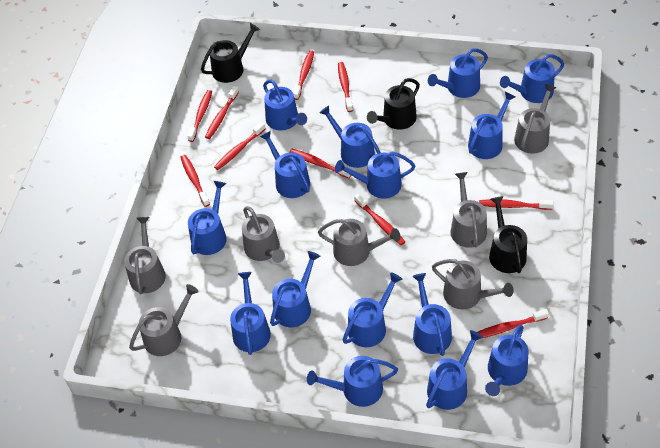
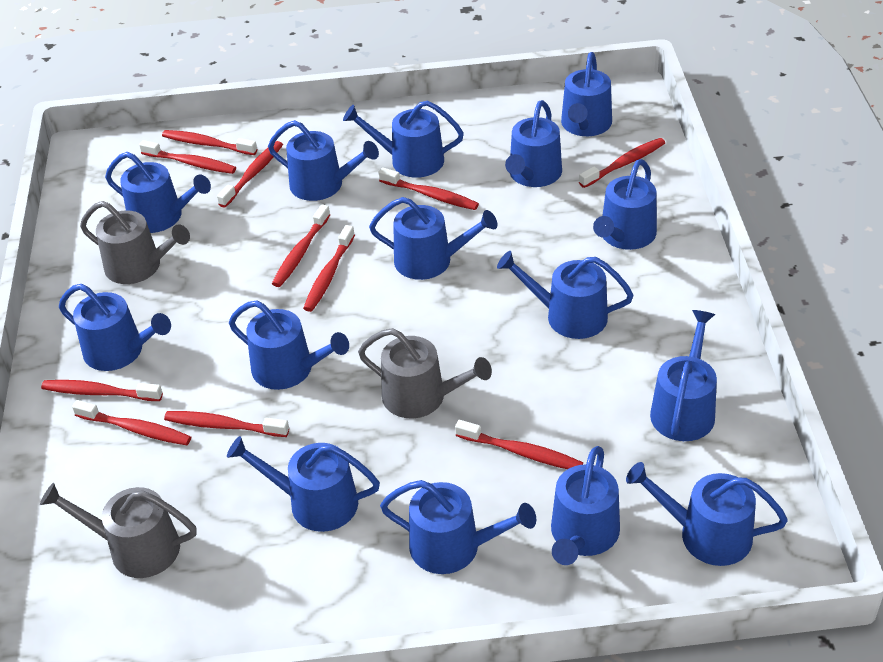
black watering can: [201,23,260,83] [367,78,420,130] [489,196,527,273] = 3 -> none = 0
grey watering can: [124,217,166,295] [129,284,199,356] [242,206,285,263] [318,219,400,266] [432,259,514,309] [450,172,487,248] [514,84,556,154] = 7 -> [40,483,197,578] [80,201,190,284] [358,328,492,418] = 3
red toothbrush: [180,155,210,207] [187,90,212,142] [205,86,239,139] [214,122,265,170] [289,149,351,178] [293,50,314,100] [338,62,353,112] [354,193,405,245] [477,309,549,338] [479,199,554,210] = 10 -> [41,380,163,401] [72,400,191,445] [139,140,236,174] [162,130,257,155] [164,411,289,437] [217,141,283,208] [272,204,330,287] [303,225,355,312] [378,167,479,210] [455,420,583,469] [579,138,665,188] = 11

